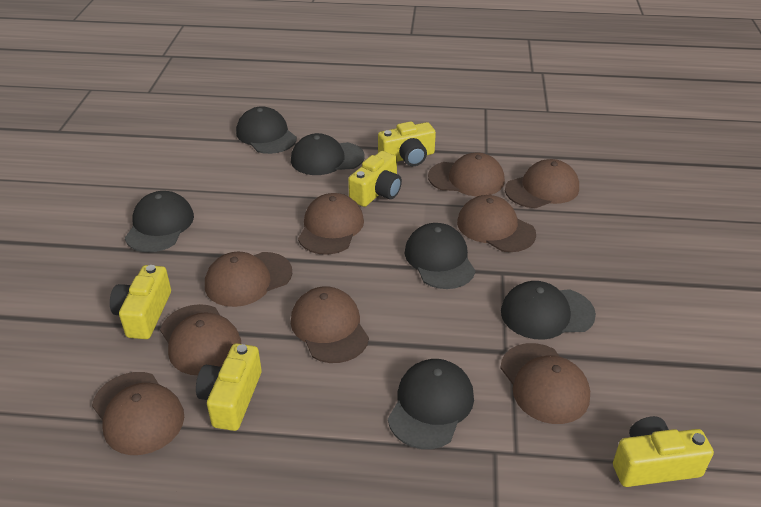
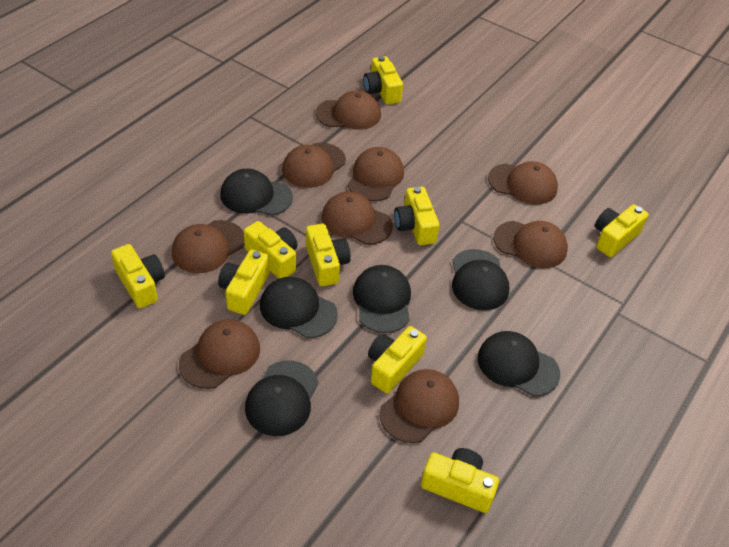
yellow camera: [110,265,171,339] [196,343,262,431] [348,151,402,207] [378,121,436,166] [613,416,714,487] = 5 -> [111,244,165,308] [218,249,270,315] [244,221,297,279] [306,224,351,286] [363,56,403,104] [368,326,427,393] [394,187,439,245] [421,448,499,513] [595,204,649,257] = 9

